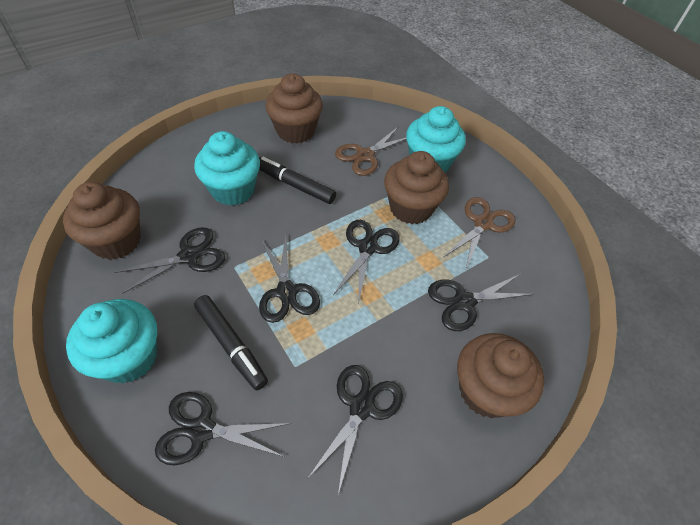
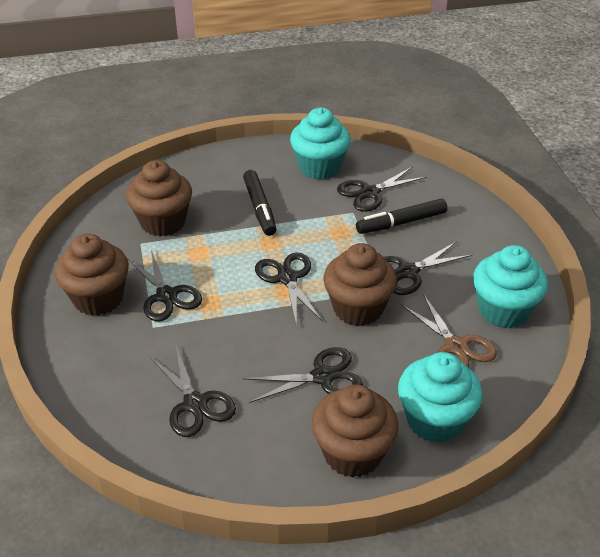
brown scissors: [335,126,407,176] [444,197,515,269] = 2 -> [401,294,497,368] = 1

